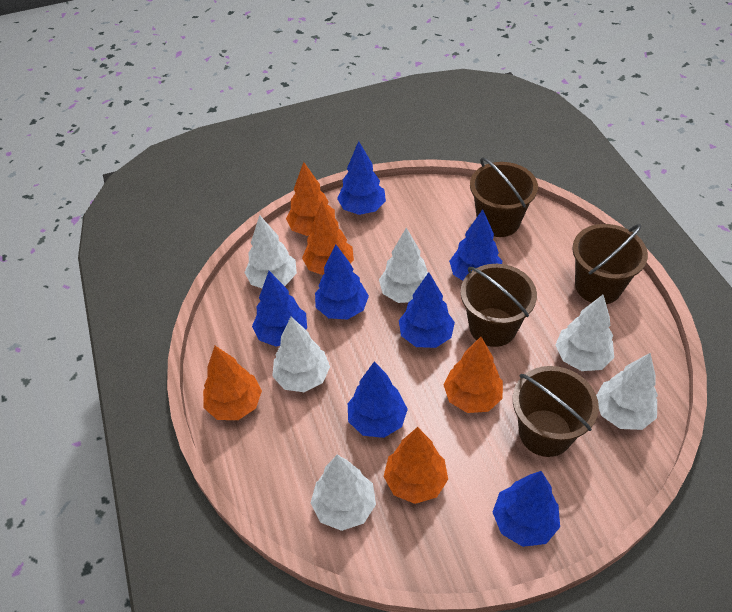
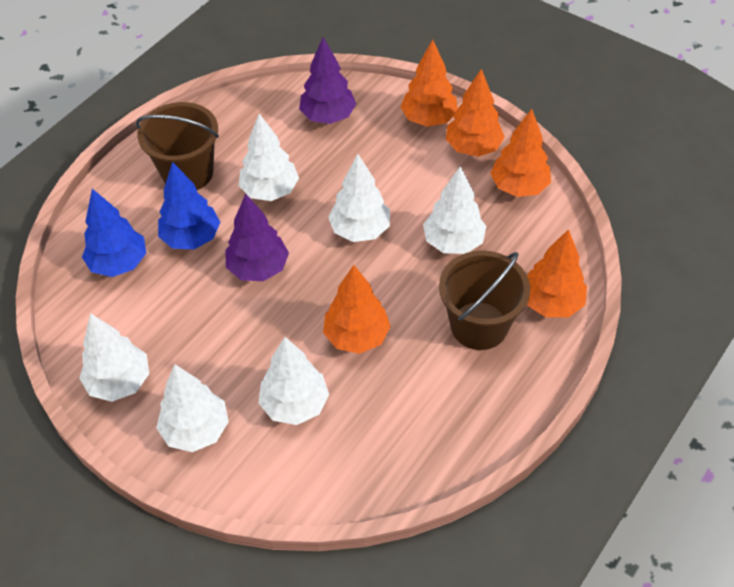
blue tree: [252,271,307,347] [315,244,369,319] [337,141,386,215] [348,361,408,438] [399,272,455,348] [449,209,502,281] [493,471,560,547] = 7 -> [82,189,146,277] [158,162,220,249] = 2
brown bucket: [461,264,537,347] [470,157,538,237] [513,366,599,457] [572,224,648,304] = 4 -> [136,102,219,190] [439,251,530,350] = 2
purple tree: none = 0 -> [225,194,289,281] [299,38,356,124] = 2

